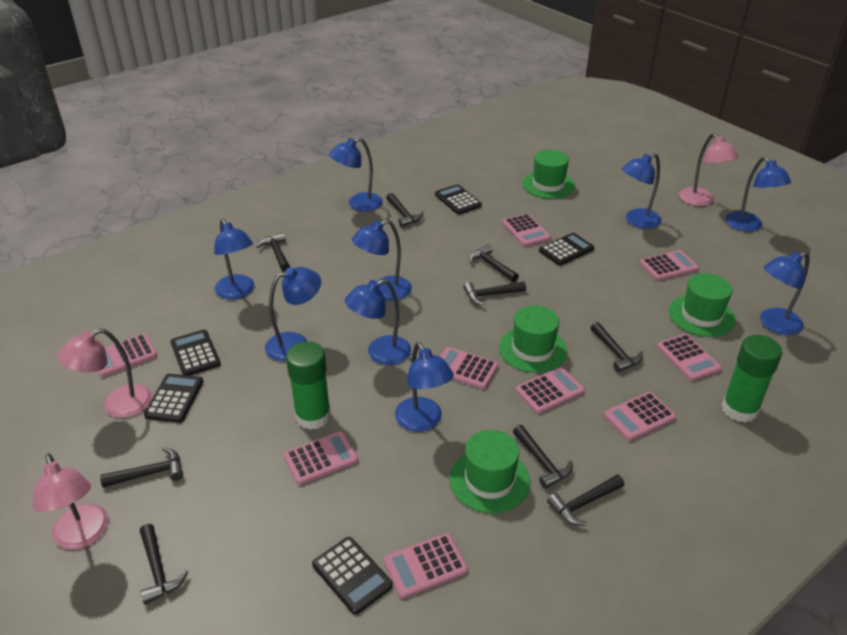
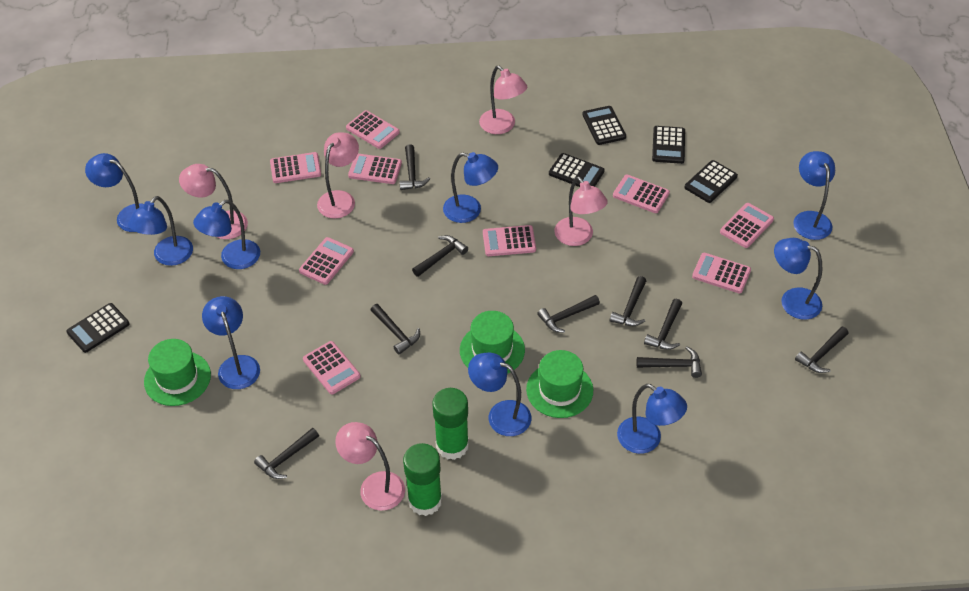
green hat: [450,430,530,514] [499,305,567,373] [522,150,575,199] [669,273,736,337] = 4 -> [144,339,211,406] [460,311,525,374] [526,350,593,418] = 3
pink lamp: [33,453,109,550] [58,328,152,418] [679,133,739,206] = 3 -> [179,164,248,239] [317,132,359,218] [335,422,405,511] [479,66,527,134] [554,176,608,246] = 5

